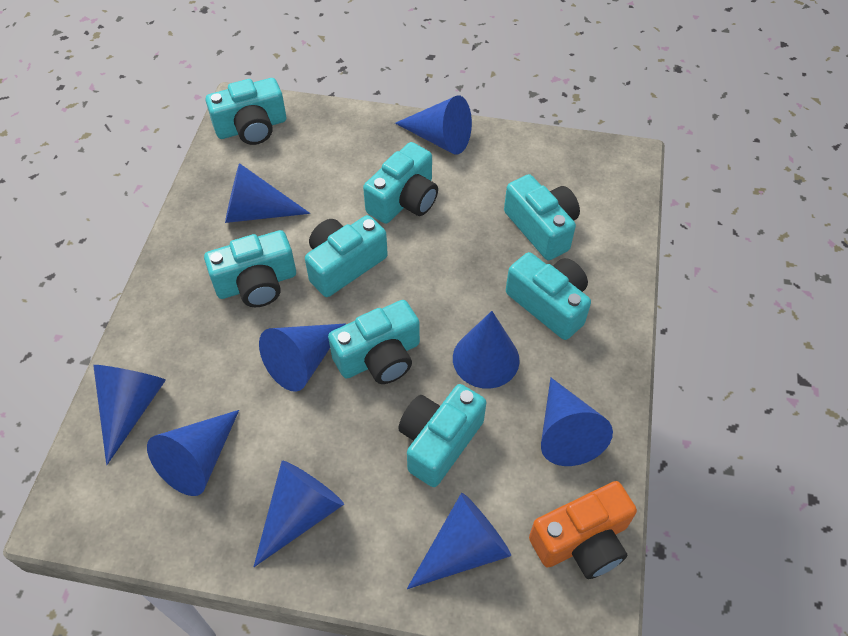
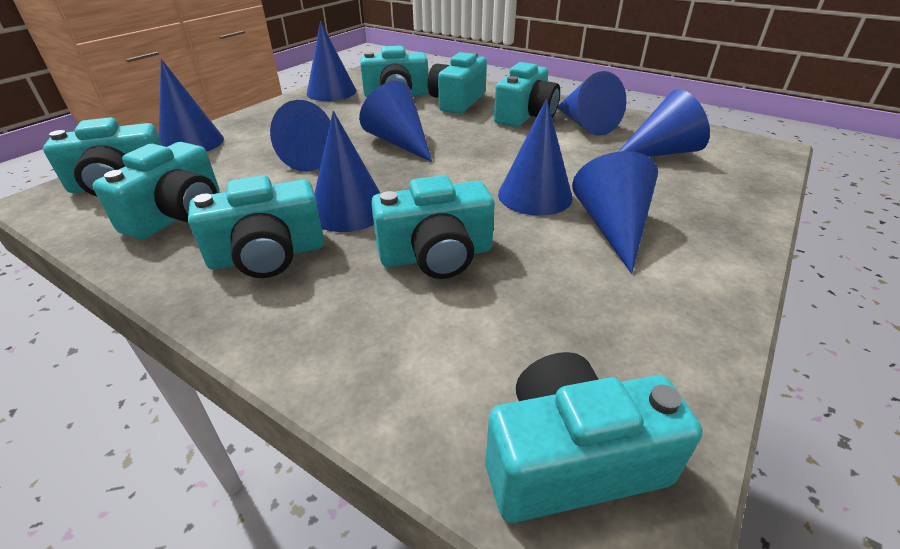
orange camera: [529,481,637,579] = 1 -> none = 0

